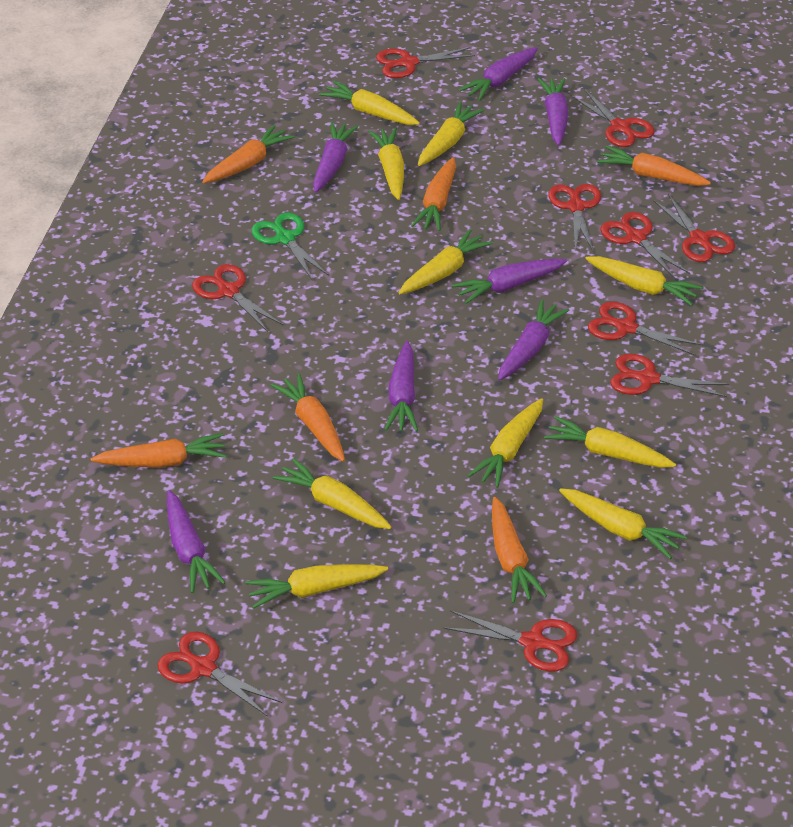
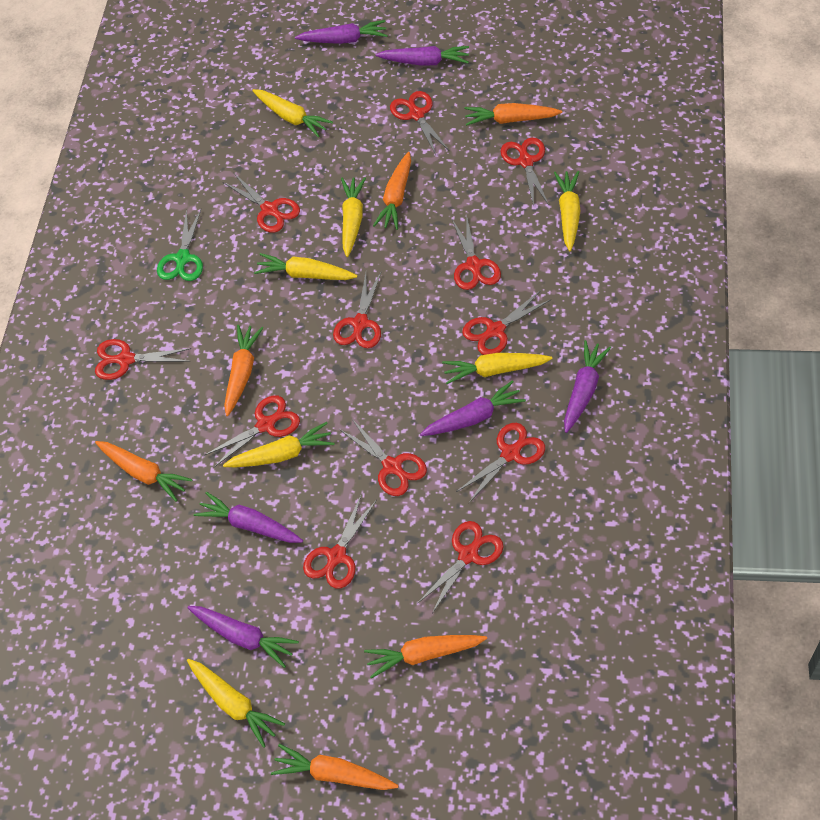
purple carrot: [167,490,226,593] [313,122,359,193] [384,341,418,432] [452,259,567,304] [458,47,538,101] [498,300,570,381] [538,78,569,146] = 7 -> [188,606,299,668] [194,492,303,543] [295,20,387,44] [375,46,469,66] [420,380,526,436] [564,340,611,433] = 6
red scissors: [157,632,282,717] [192,264,283,332] [376,47,475,78] [443,610,577,672] [548,184,601,251] [571,89,654,147] [588,302,703,356] [600,212,690,279] [610,354,729,397] [653,194,735,262] = 10 -> [95,339,192,380] [204,395,300,467] [223,173,300,233] [303,496,377,589] [333,273,381,348] [339,419,427,496] [390,91,449,155] [418,521,503,613] [452,218,501,290] [456,423,545,503] [462,290,550,355] [500,138,549,206] = 12
yellow carrot: [245,564,388,609] [273,458,392,529] [319,81,420,125] [368,128,404,200] [399,229,492,294] [418,102,484,166] [467,398,543,488] [544,416,676,468] [559,488,687,559] [585,256,704,306] = 10 -> [187,659,285,748] [223,422,335,467] [252,89,333,138] [254,253,357,280] [341,177,366,257] [442,353,552,384] [554,171,580,251] = 7

